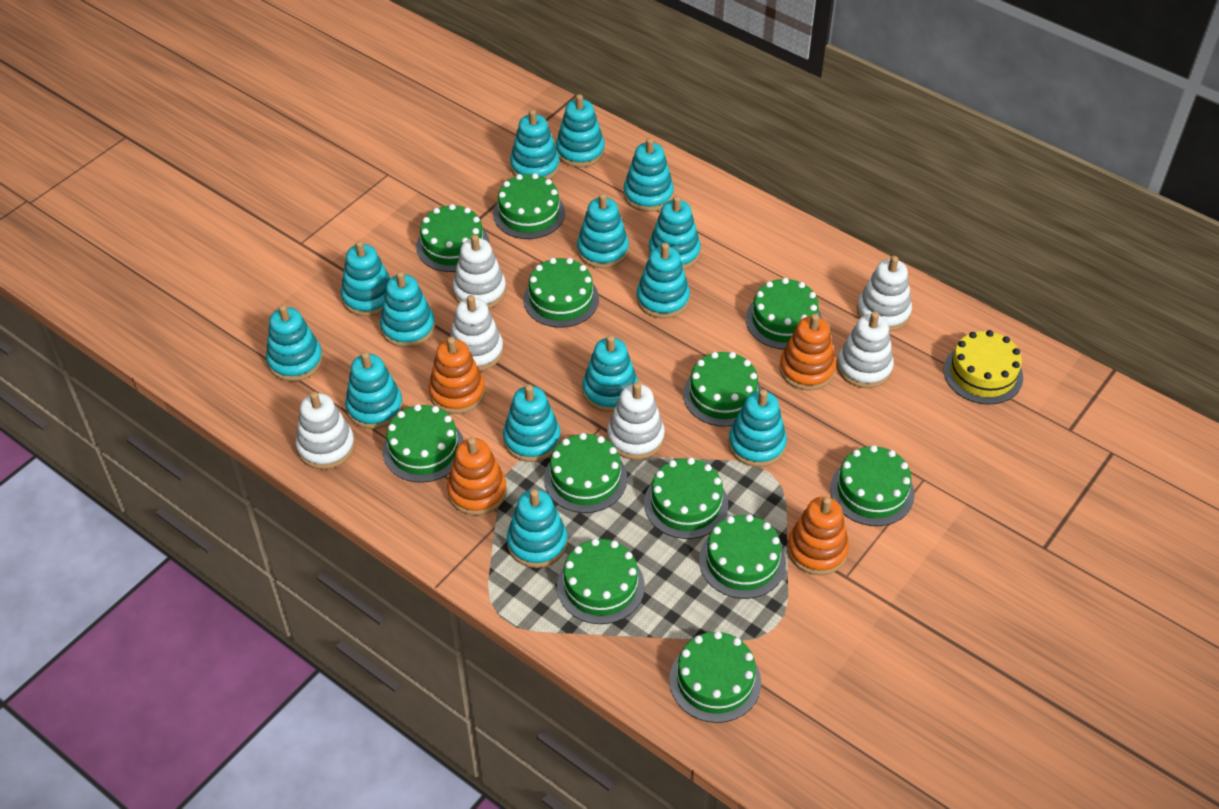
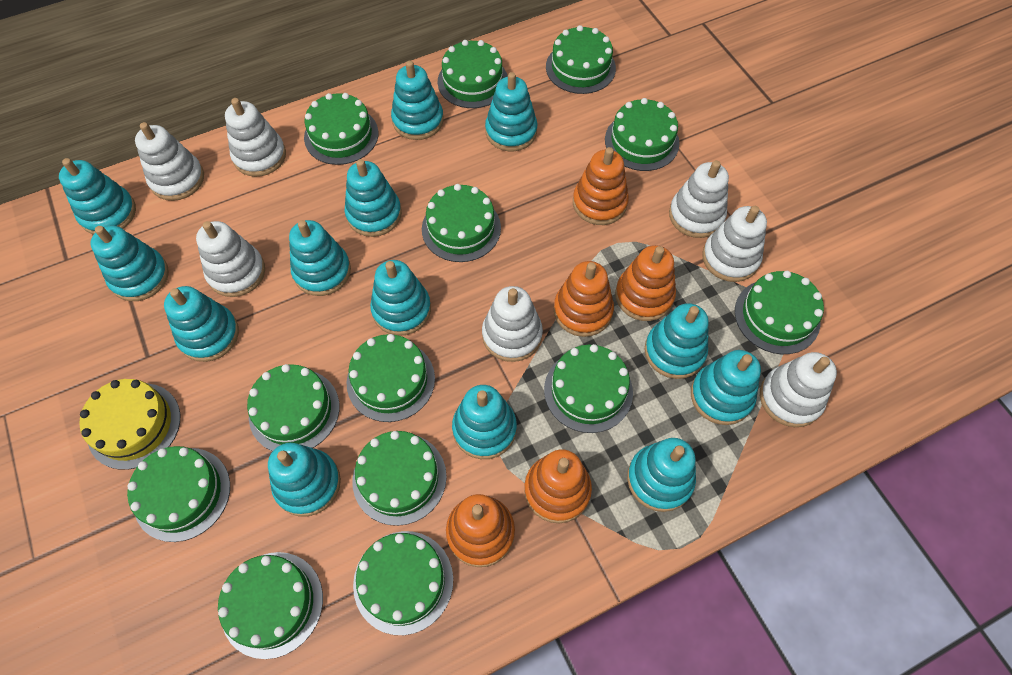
green cake: [383,404,464,483] [416,204,490,272] [493,173,565,239] [523,258,599,328] [544,433,627,513] [557,538,645,624] [644,458,728,539] [669,631,761,723] [683,352,762,427] [699,514,786,599] [746,278,822,349] [830,445,915,526] = 12 -> [127,446,230,542] [218,552,323,659] [247,364,339,451] [304,93,378,165] [347,334,435,422] [352,431,447,526] [353,531,453,635] [422,184,501,262] [438,40,508,108] [544,344,633,433] [546,25,616,94] [605,98,679,171] [735,271,824,354] = 13
orange stacking toy: [429,337,485,414] [447,437,507,516] [779,314,836,390] [787,497,849,575] = 4 -> [446,494,515,567] [524,449,592,523] [554,261,614,337] [573,147,629,225] [615,245,676,321] = 5
turquoise stacking toy: [266,305,323,381] [341,241,391,316] [345,352,403,429] [380,271,435,348] [503,384,561,462] [507,489,568,568] [510,109,560,179] [556,94,605,167] [577,193,629,268] [583,335,638,412] [623,138,674,212] [636,243,690,319] [649,196,701,269] [728,389,787,467] = 14 -> [59,158,136,235] [90,226,169,301] [164,286,239,362] [268,443,341,516] [289,220,351,296] [345,159,402,237] [370,260,431,336] [391,61,444,140] [452,385,517,459] [485,72,537,151] [627,438,696,512] [645,303,709,379] [691,350,761,425] = 13
white stacking toy: [296,392,355,469] [450,295,503,371] [453,235,506,309] [607,382,665,460] [837,312,894,388] [857,256,912,332] = 6 -> [135,122,204,201] [196,221,265,297] [225,98,286,177] [482,286,543,362] [669,160,729,238] [702,206,767,282] [760,352,837,427] = 7

